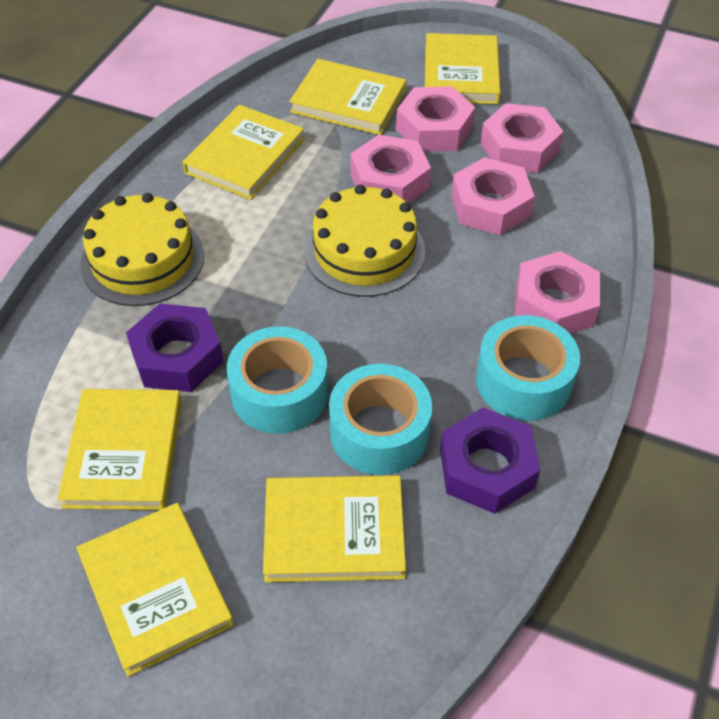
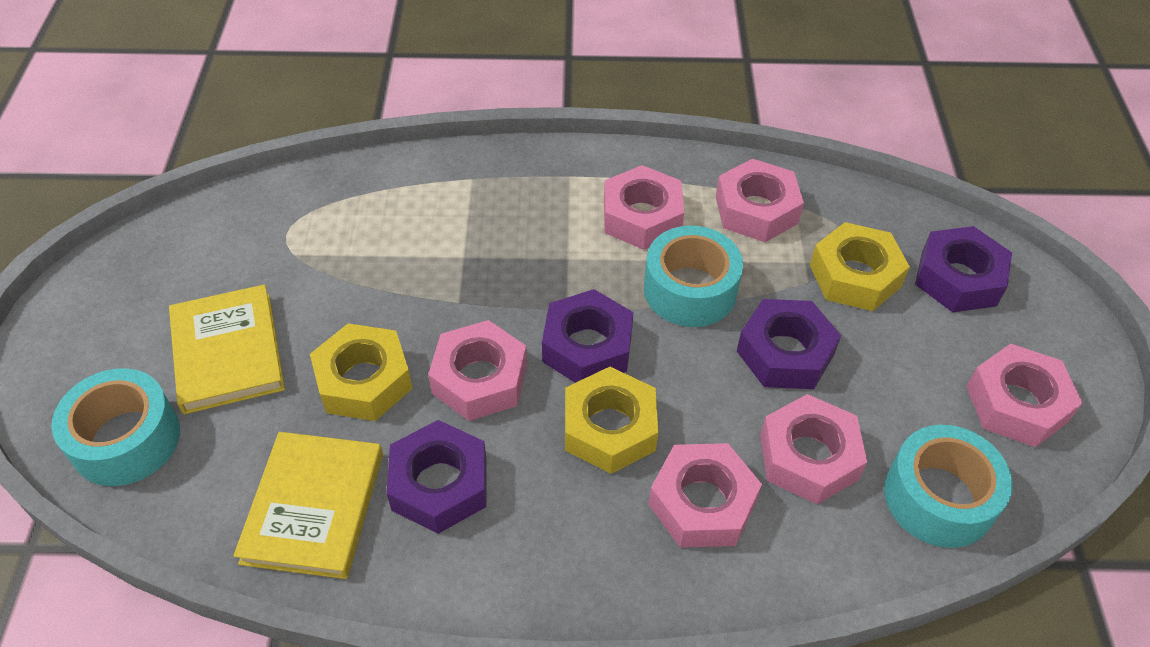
pink nut: [350,135,431,203] [396,86,475,152] [451,157,535,235] [480,103,564,173] [515,251,600,334] = 5 -> [428,320,527,421] [604,165,684,250] [649,443,762,548] [716,159,804,242] [760,394,867,504] [966,344,1082,447] = 6
purple nut: [126,304,224,392] [440,407,540,514] = 2 -> [387,420,487,534] [542,289,634,383] [737,299,841,389] [915,226,1012,312] = 4
yellow book: [58,389,182,510] [76,503,234,677] [183,105,305,200] [263,475,406,582] [289,59,406,135] [425,33,501,104] = 6 -> [169,284,285,414] [234,432,383,579] = 2
yellow cake: [80,193,204,306] [304,185,425,297] = 2 -> none = 0
yellow nut: none = 0 -> [310,323,413,421] [565,367,658,474] [810,222,910,311] = 3

